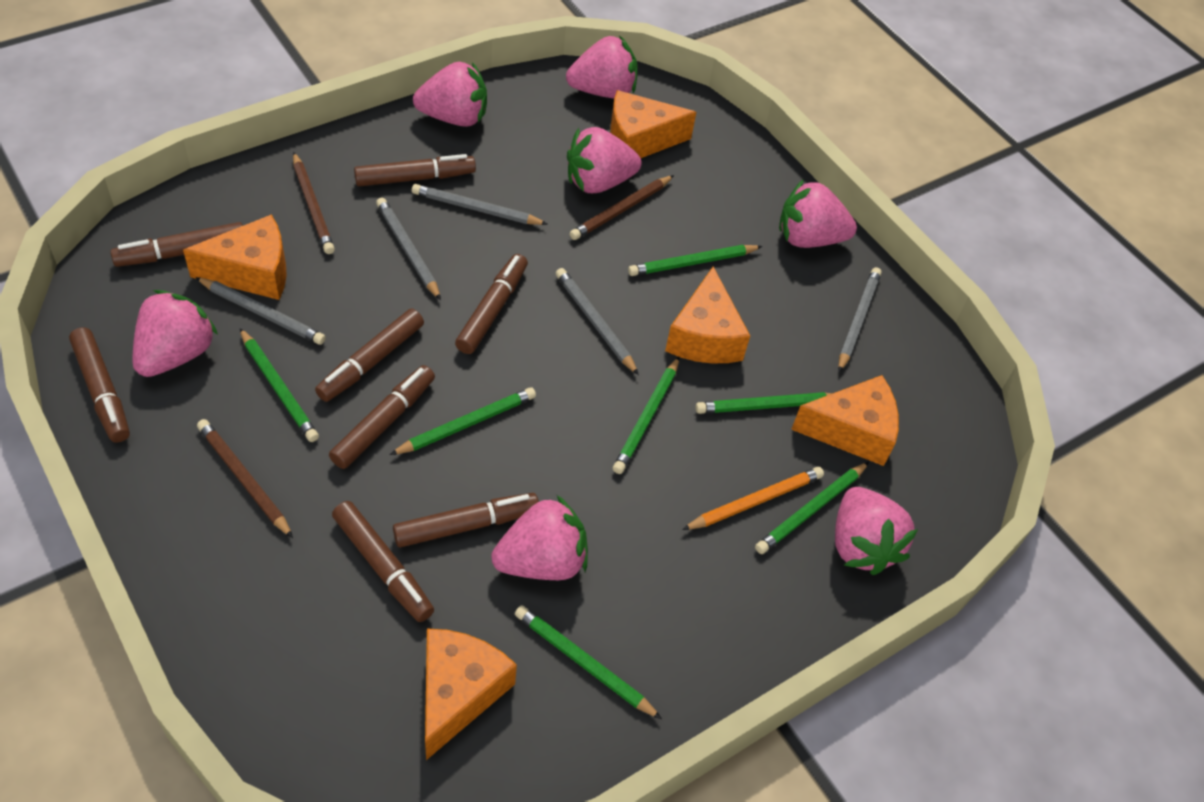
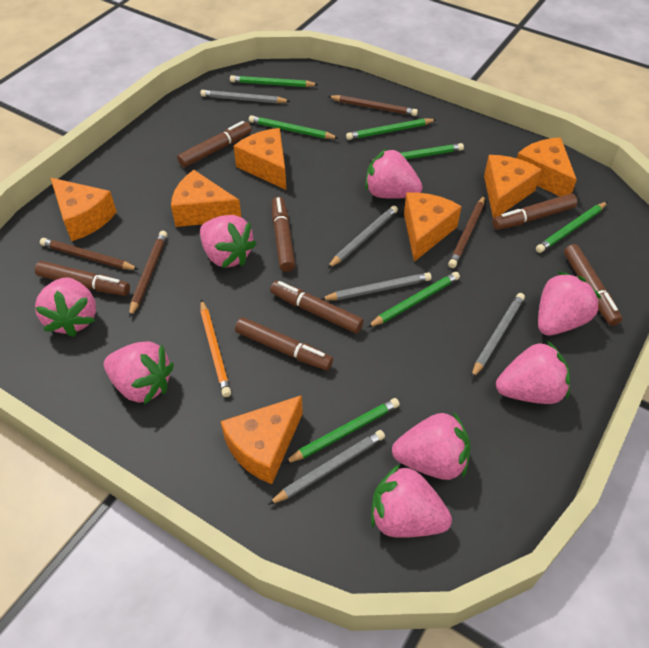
brown marker: [69,327,130,442] [110,222,243,267] [315,309,424,402] [329,365,435,469] [332,501,434,622] [354,154,476,186] [393,493,539,548] [455,254,528,354] = 8 -> [35,261,130,296] [177,121,252,168] [235,317,333,371] [270,281,364,334] [272,197,295,272] [492,194,578,230] [564,244,622,326] = 7
brown pencil: [197,419,293,538] [293,152,335,254] [569,175,674,240] = 3 -> [40,238,139,270] [129,231,167,318] [328,95,418,116] [448,195,485,268] = 4
orange cheese: [183,214,287,300] [425,629,517,760] [610,90,696,158] [665,267,750,363] [791,375,899,466] = 5 -> [51,178,117,241] [171,170,242,227] [221,395,303,484] [234,128,286,190] [404,193,462,262] [484,155,542,218] [517,137,577,197] = 7
pink strawberry: [133,290,218,377] [413,62,487,127] [491,495,588,580] [566,36,638,99] [567,127,642,193] [779,179,857,248] [835,487,918,575] = 7 -> [35,277,96,337] [104,341,174,405] [200,215,257,268] [365,148,423,199] [371,464,452,538] [392,411,471,480] [496,341,570,404] [538,271,601,335] = 8

